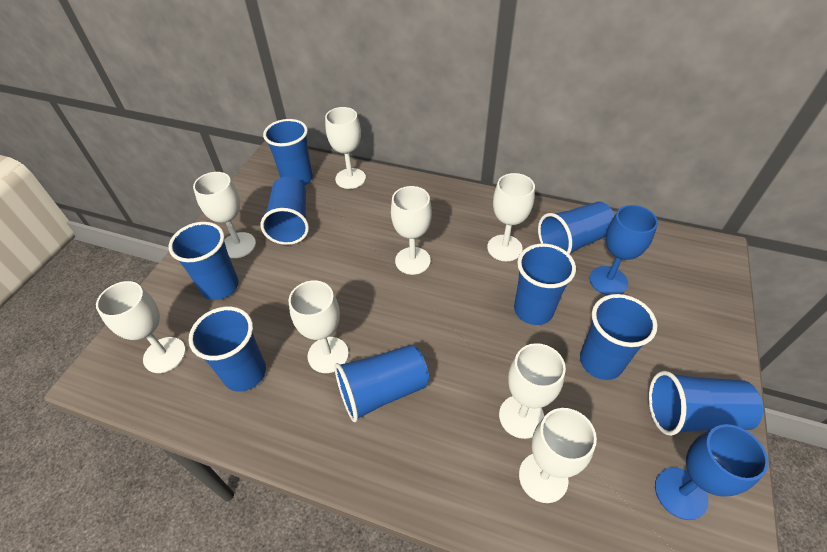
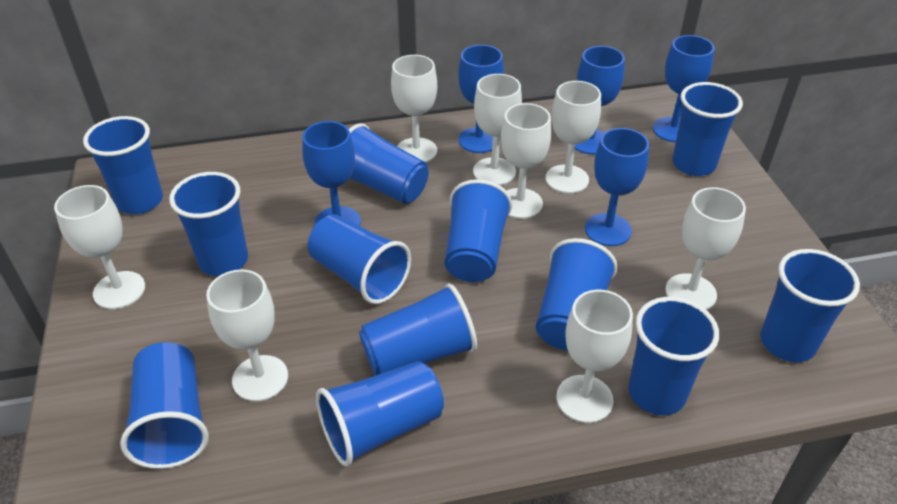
blue cup: [169,222,239,300] [189,306,266,392] [261,177,309,245] [263,119,313,186] [334,345,429,422] [514,244,576,325] [538,202,615,254] [580,294,658,380] [649,371,764,436] = 9 -> [83,116,163,214] [120,342,209,469] [169,172,248,276] [308,214,411,304] [316,361,444,467] [349,123,429,204] [359,283,477,375] [445,179,512,282] [536,238,618,350] [628,297,719,415] [672,82,743,176] [760,249,860,362] = 12
blue goblet: [590,205,658,295] [655,424,768,520] = 2 -> [302,121,361,226] [458,45,504,153] [575,46,625,154] [585,128,649,246] [653,35,714,142] = 5

